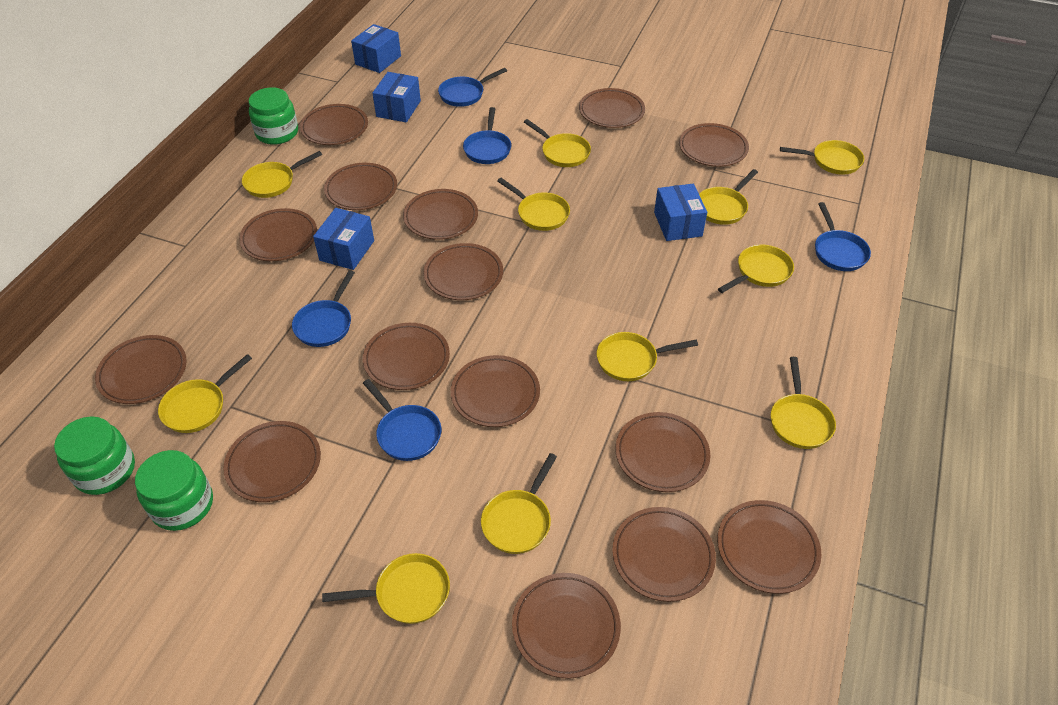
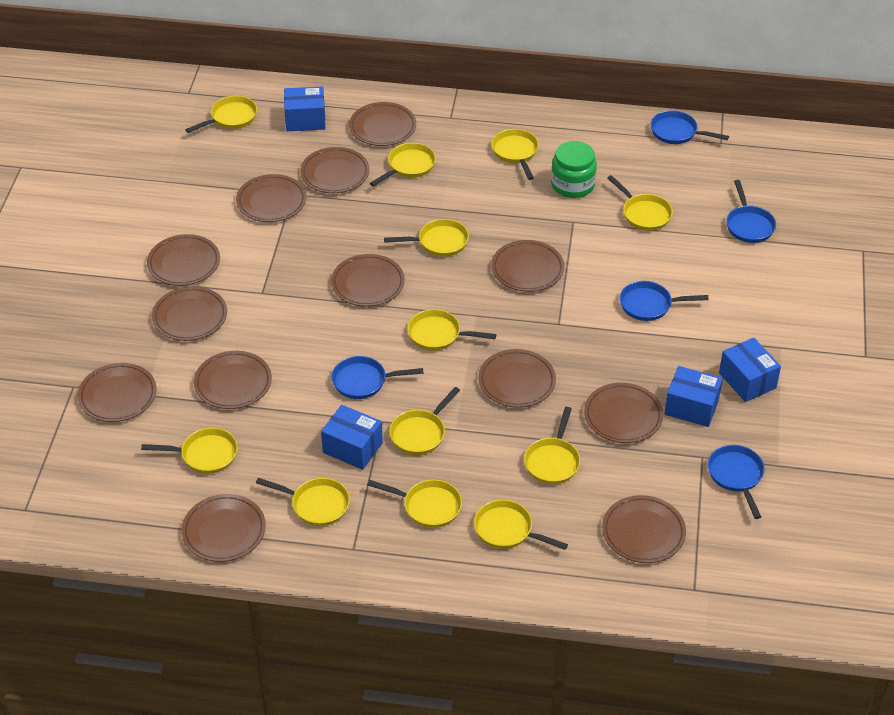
brown plate: [95,335,187,404] [223,421,321,502] [239,208,317,261] [300,104,368,145] [324,163,397,210] [363,323,450,390] [403,189,478,240] [424,243,503,300] [451,355,540,427] [512,573,621,679] [579,88,645,128] [612,507,716,602] [615,412,710,492] [679,123,749,167] [717,500,821,594] = 15 -> [78,363,157,422] [147,234,220,286] [152,286,227,341] [182,494,266,562] [194,351,272,409] [236,174,306,222] [300,147,370,193] [331,254,405,307] [349,102,416,146] [478,349,556,408] [491,240,564,292] [584,383,663,443] [602,495,686,563] = 13
green jar: [54,416,135,495] [135,450,213,531] [249,87,298,145] = 3 -> [551,141,597,198] = 1
yellow pan: [158,354,252,433] [242,151,322,198] [322,553,450,624] [481,453,557,554] [497,178,570,231] [524,119,591,167] [597,332,698,381] [699,169,758,225] [718,244,794,293] [771,357,836,449] [780,140,864,175] = 11 -> [141,428,238,474] [185,96,257,133] [256,478,350,526] [367,479,462,528] [370,143,436,186] [384,219,469,257] [389,387,460,455] [408,309,496,351] [474,500,568,550] [491,129,539,180] [524,407,580,484] [607,175,673,231] = 12

